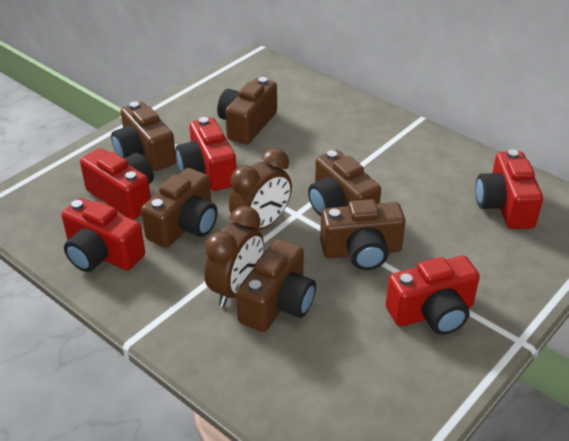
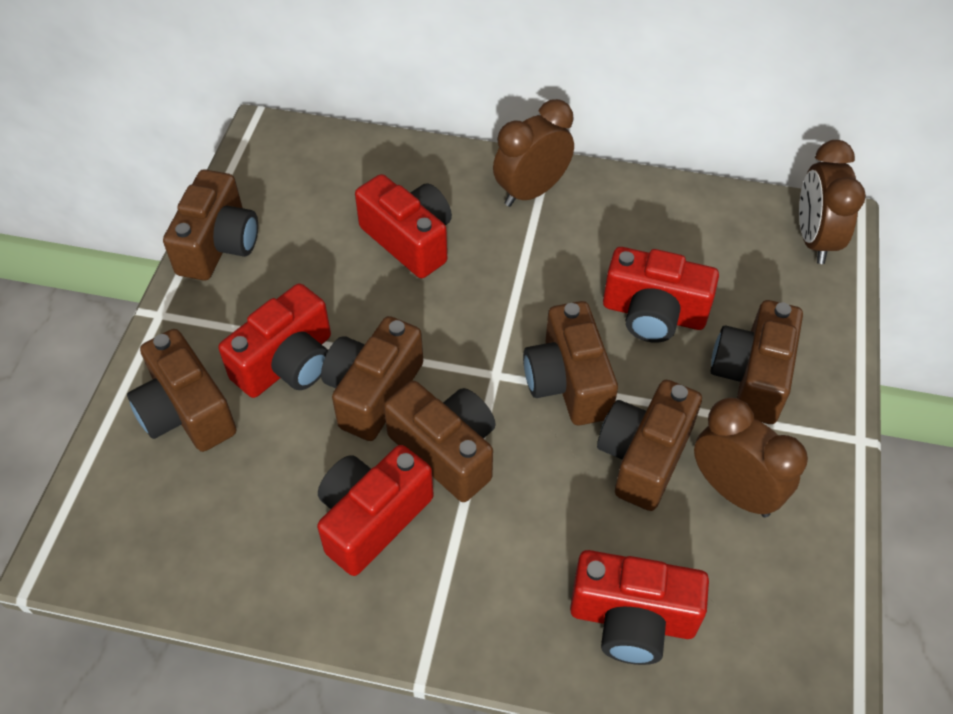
brown camera: [111,102,176,171] [141,168,218,248] [217,77,277,144] [236,239,316,332] [308,150,381,216] [320,199,406,270] = 6 -> [127,329,237,452] [163,169,258,281] [321,316,423,441] [384,381,496,502] [523,301,618,426] [597,380,702,511] [711,300,803,424] = 7
brown clock: [204,206,264,307] [229,148,292,230] = 2 -> [493,99,574,207] [694,398,808,517] [799,140,866,264] = 3

